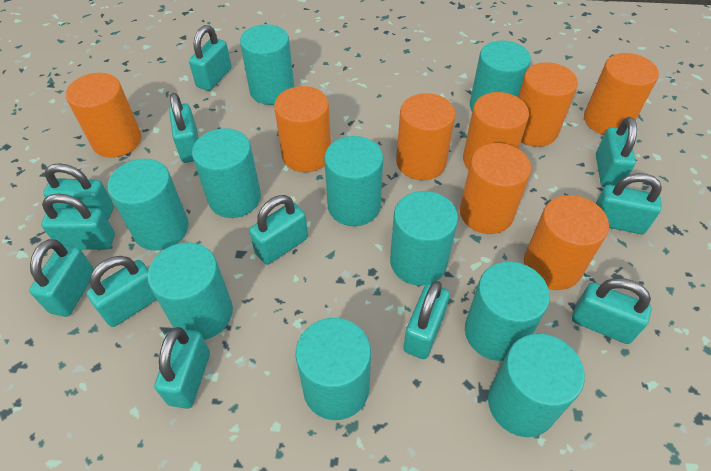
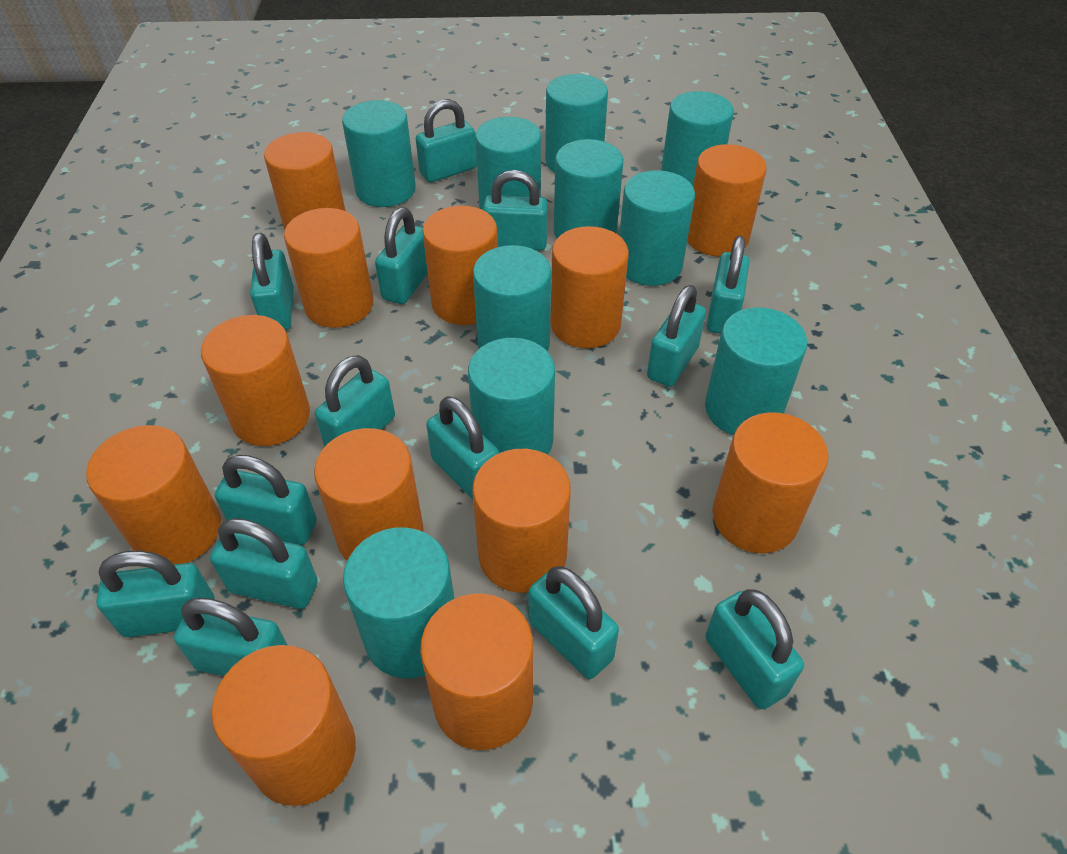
orange cylinder: [66,73,141,158] [274,86,331,172] [396,93,456,180] [460,143,531,234] [463,92,529,170] [518,62,578,147] [523,195,609,290] [584,53,659,135] = 8 -> [86,425,221,565] [201,315,310,446] [211,645,356,806] [264,132,345,230] [284,208,373,328] [314,428,424,561] [420,593,533,750] [422,206,498,325] [472,449,571,593] [551,226,629,348] [687,144,767,257] [712,412,829,553] = 12
turquoise padlock: [29,239,94,317] [41,193,115,250] [43,163,114,220] [86,256,157,327] [154,327,210,409] [169,93,199,163] [189,25,232,91] [249,195,308,265] [403,281,450,359] [572,278,652,344] [596,117,637,187] [596,173,662,234] = 12 -> [96,551,215,637] [174,597,287,676] [210,518,318,609] [215,455,317,545] [250,233,294,331] [315,355,395,447] [375,207,428,304] [416,99,477,182] [426,396,499,499] [483,170,548,251] [528,566,619,679] [647,285,706,387] [705,589,804,709] [707,236,749,334] = 14

